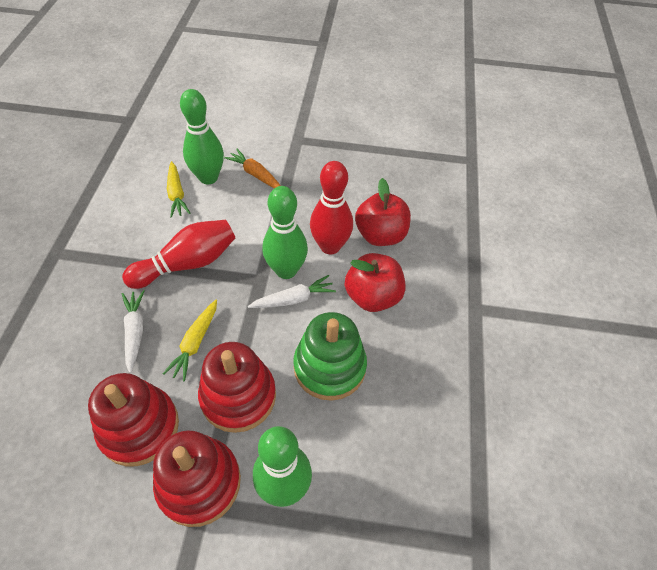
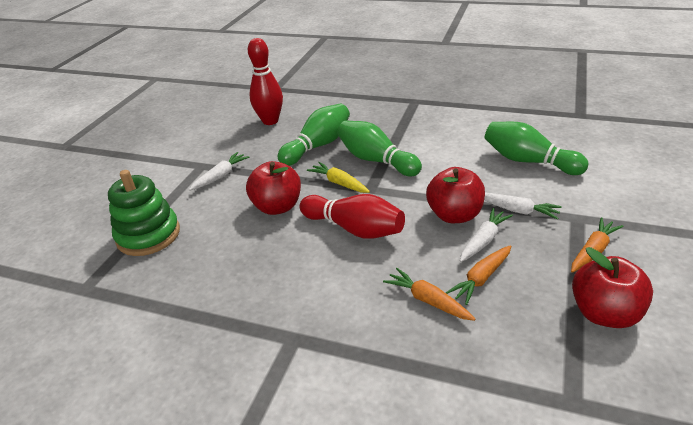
orange carrot: [224,149,281,188] = 1 -> [383,268,475,321] [446,245,511,305] [571,217,624,273] = 3
red apple: [345,253,405,312] [355,178,411,246] = 2 -> [246,161,301,215] [426,167,485,223] [572,247,653,328] = 3
red stacking toy: [88,373,179,466] [153,431,241,527] [198,342,276,433] = 3 -> none = 0
white carrot: [122,290,144,373] [248,275,336,308] = 2 -> [189,152,250,191] [460,208,513,262] [484,192,562,220] = 3
yellow carrot: [163,300,217,381] [167,161,191,218] = 2 -> [307,162,370,193] = 1

